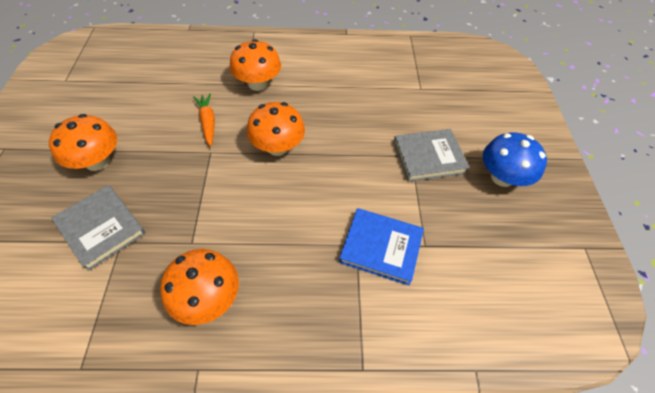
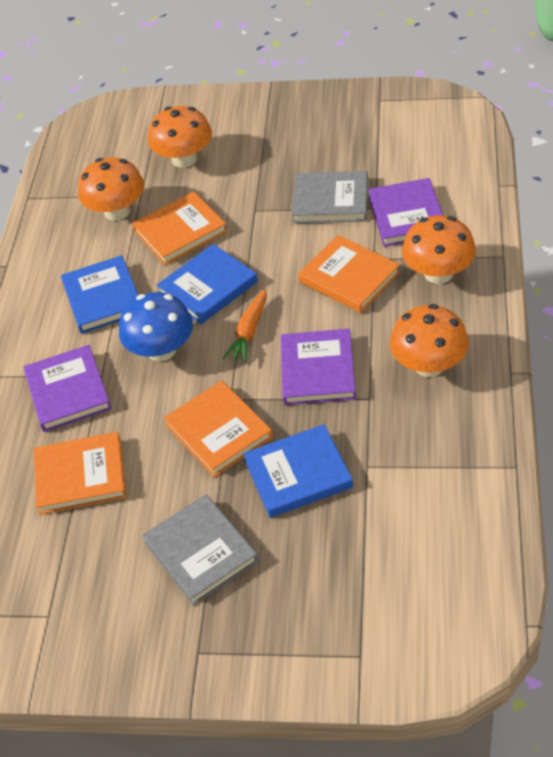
blue book: [339,208,424,285] = 1 -> [61,255,138,334] [157,244,258,324] [243,424,353,518] = 3
orange book: none = 0 -> [34,432,126,515] [132,191,228,265] [164,380,273,477] [298,235,400,313] = 4
purple book: none = 0 -> [24,345,112,432] [281,329,356,405] [368,178,443,247] = 3

